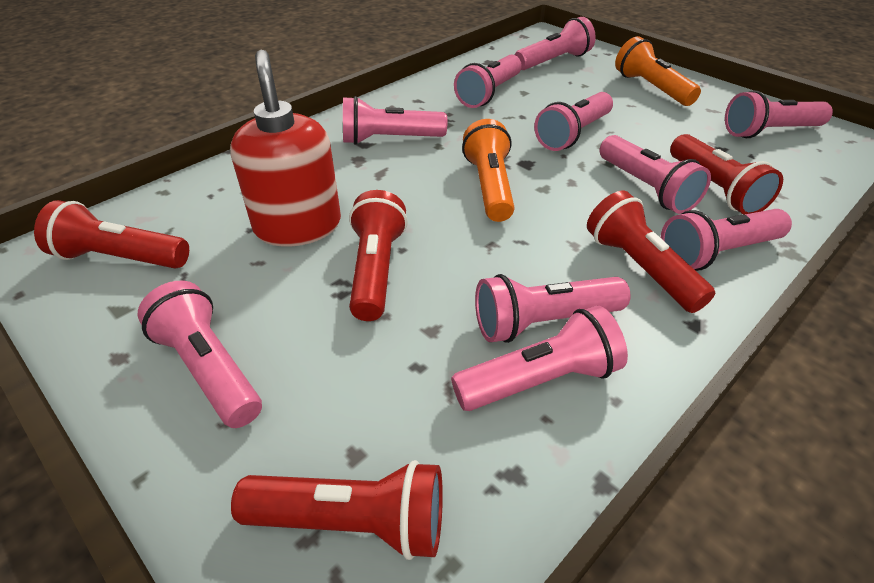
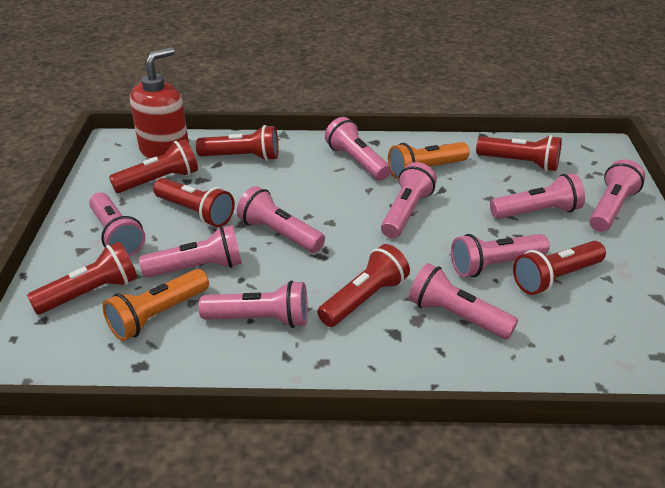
red flashlight: [34,200,189,269] [231,460,443,560] [349,190,408,321] [587,191,715,313] [670,134,783,214] = 5 -> [27,242,137,315] [109,139,198,193] [153,178,235,227] [196,125,278,161] [317,244,410,327] [476,135,562,171] [513,241,606,295] = 7

